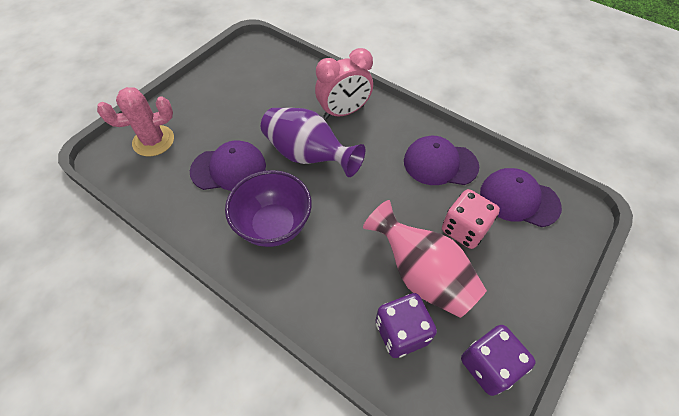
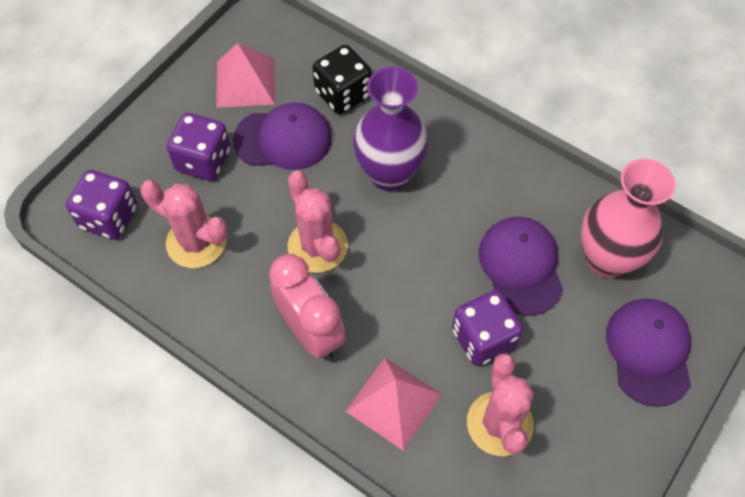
black dice: none = 0 -> [313,45,372,114] = 1
pink cactus: [97,87,174,156] = 1 -> [140,180,228,268] [288,171,348,273] [467,353,534,456] = 3
pink dice: [442,189,500,249] = 1 -> none = 0
pink pyramid: none = 0 -> [216,43,275,108] [345,357,442,451] = 2
purple bowl: [225,170,312,247] = 1 -> none = 0
purple dice: [375,293,437,358] [461,325,535,396] = 2 -> [66,170,137,240] [167,113,231,181] [452,290,523,366] = 3

